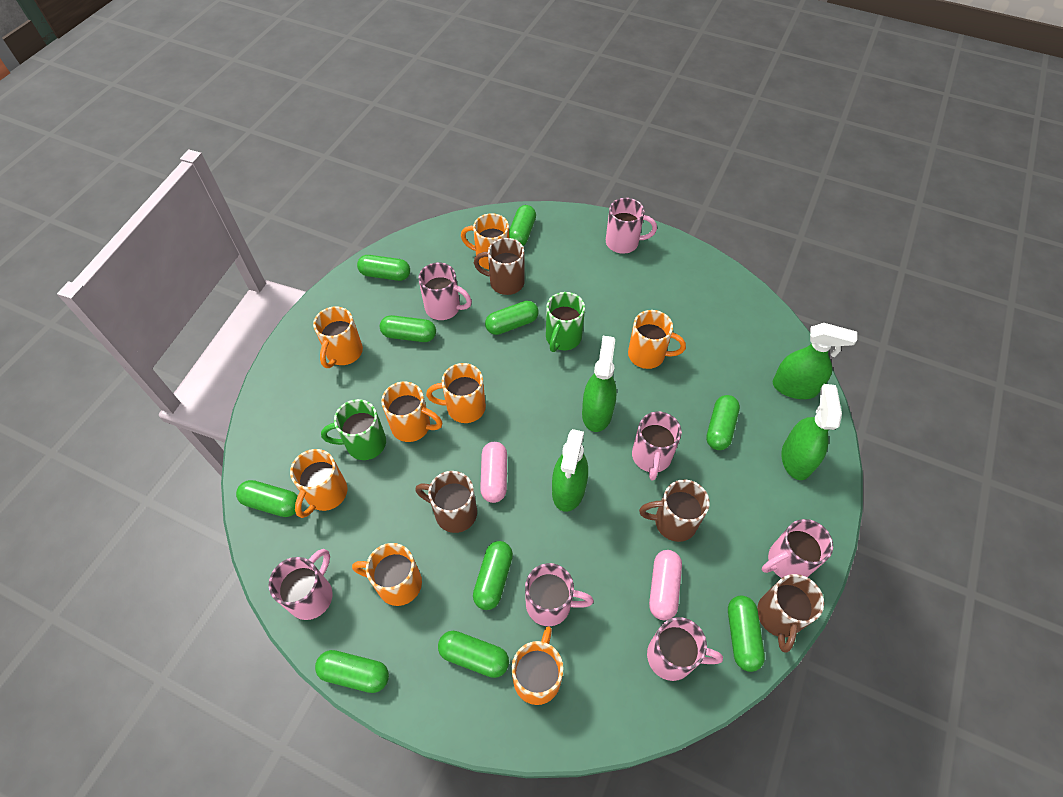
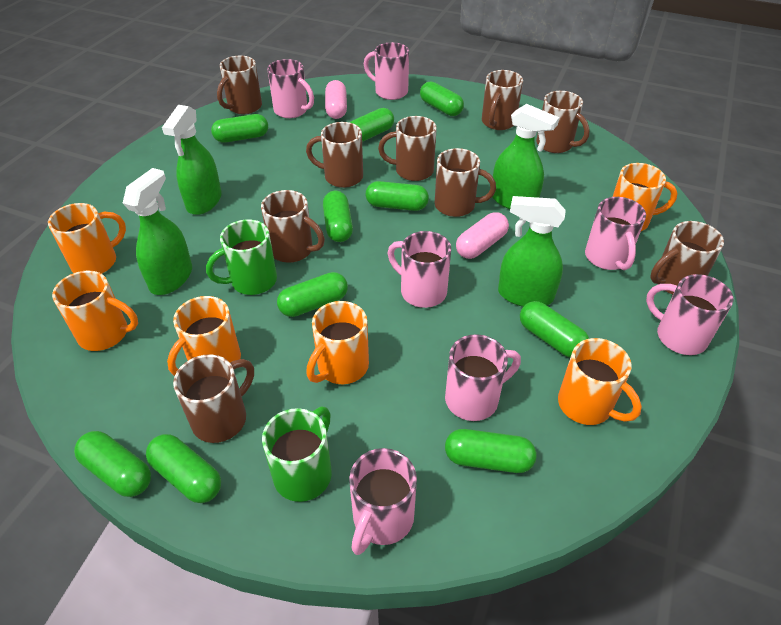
brown mug: [415,471,477,533] [474,238,525,295] [639,479,710,542] [757,574,824,652] = 4 -> [173,354,254,443] [217,55,262,114] [261,190,325,263] [306,122,363,188] [378,116,437,181] [435,148,496,217] [482,70,523,130] [536,91,590,153] [650,221,724,295] = 9
orange mug: [290,449,347,518] [313,306,363,368] [352,543,422,606] [381,382,442,442] [426,363,486,423] [461,213,509,269] [512,627,563,705] [628,310,686,369] = 8 -> [48,203,126,274] [52,270,138,351] [167,296,241,376] [306,301,369,384] [558,338,642,425] [613,163,677,231] = 6

